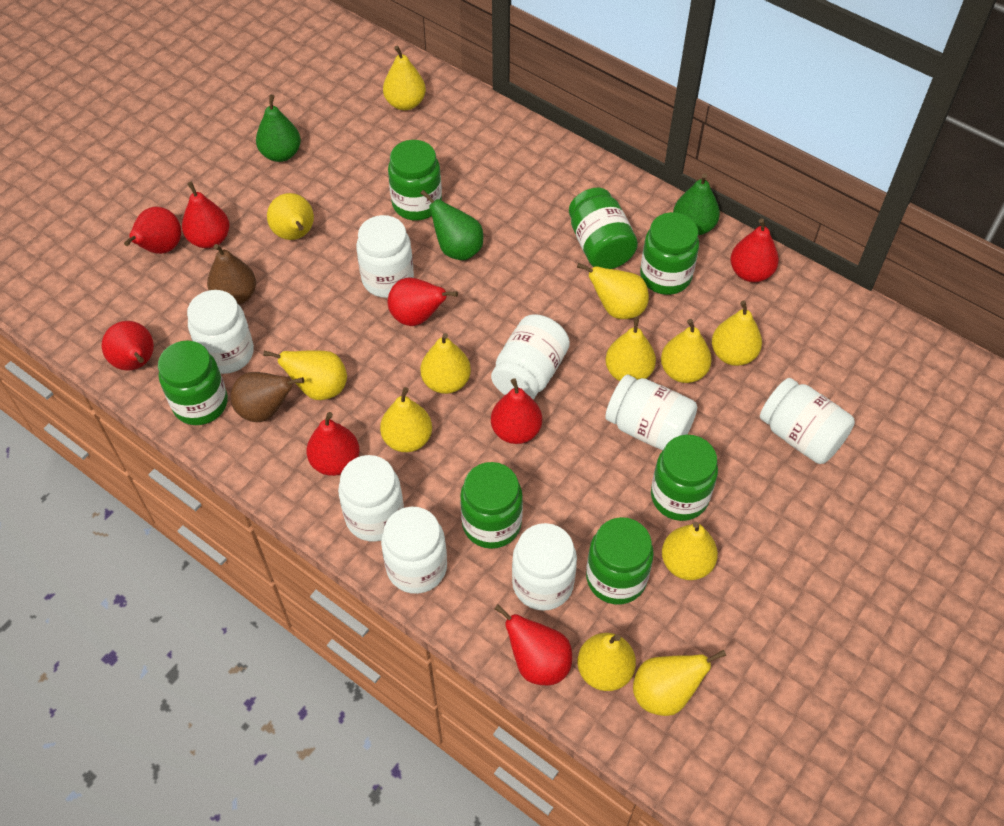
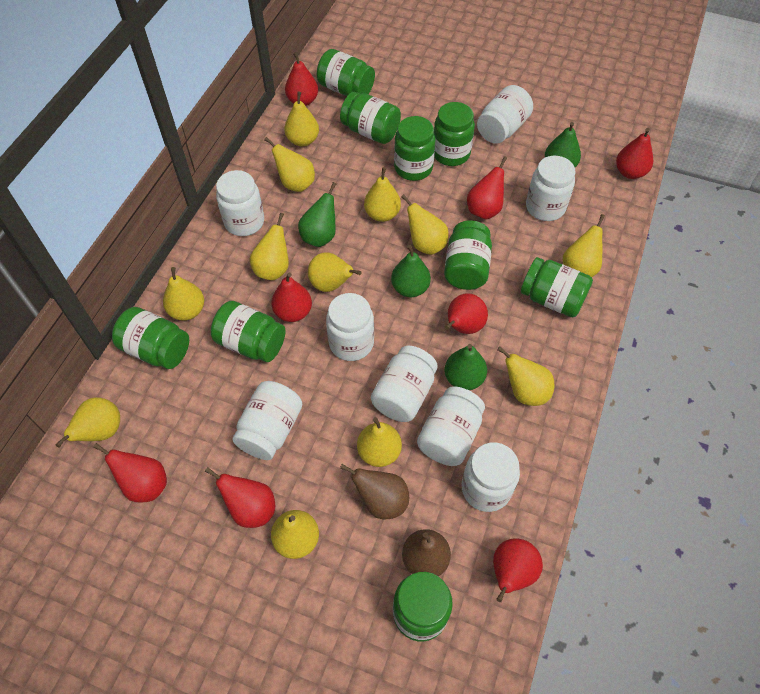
green jar: [158,340,228,425] [388,140,442,220] [460,462,523,549] [569,188,638,269] [586,517,654,605] [640,212,699,295] [651,435,718,521] = 7 -> [112,307,189,369] [211,301,285,362] [317,49,375,96] [340,92,401,144] [393,572,453,642] [394,116,435,181] [434,102,475,166] [444,220,492,290] [521,257,593,317] = 9
green pear: [256,95,301,162] [420,190,483,260] [673,173,720,235] = 3 -> [298,182,336,247] [391,245,431,297] [444,344,487,390] [545,122,581,167] = 4

